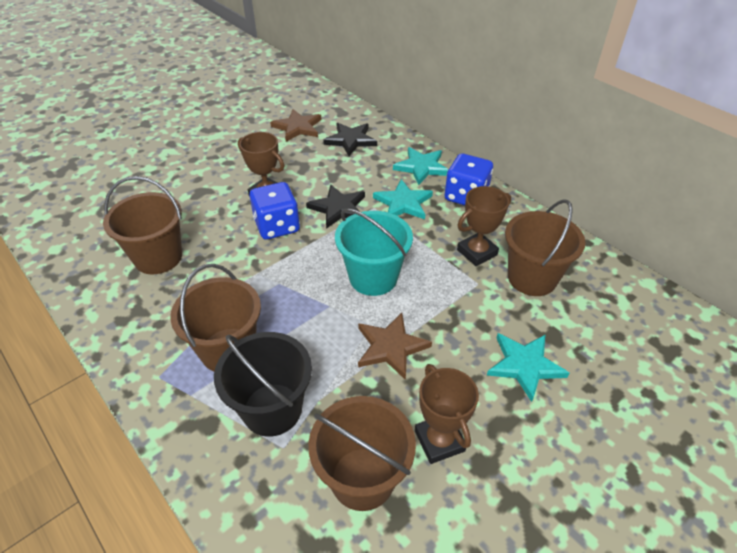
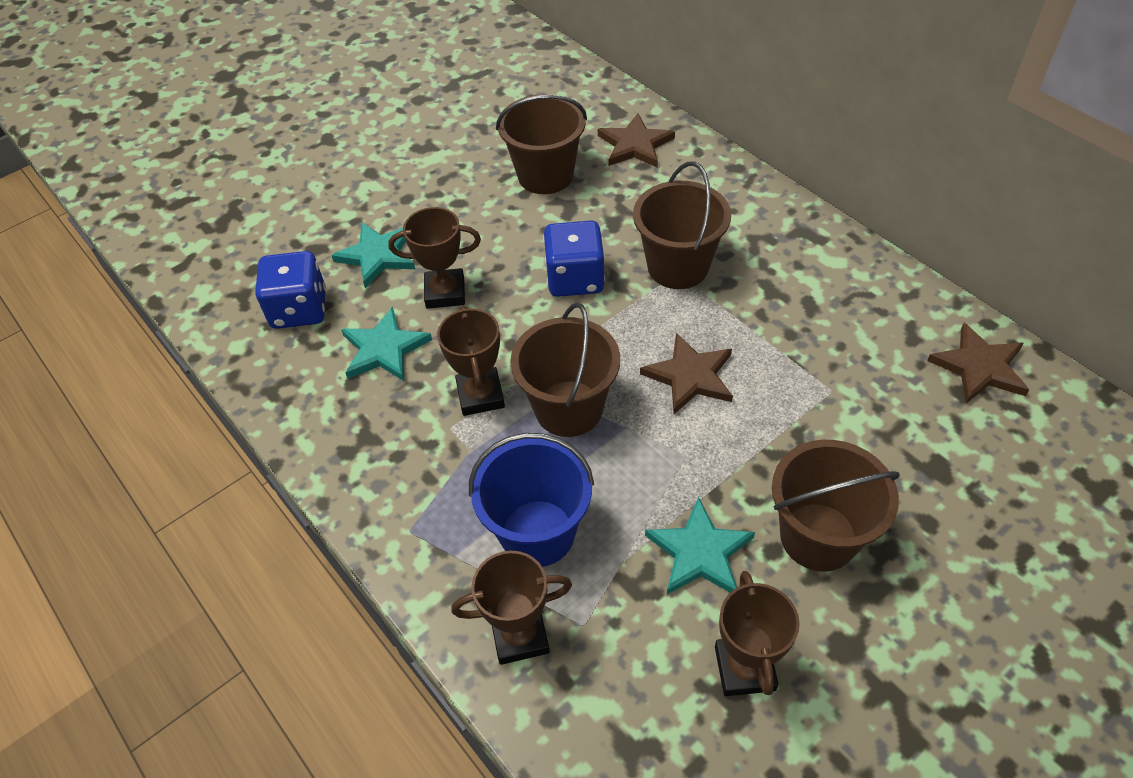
black bucket: [214,332,312,437] = 1 -> none = 0
black star: [306,185,365,229] [323,123,377,156] = 2 -> none = 0
blue bucket: none = 0 -> [469,433,594,567] = 1
brown star: [270,109,321,142] [358,313,432,380] = 2 -> [598,114,675,168] [640,333,733,414] [927,323,1029,403] = 3
brown trophy: [238,132,285,197] [415,364,479,464] [457,186,511,266] = 3 -> [388,207,481,309] [437,306,505,416] [451,551,572,665] [715,571,800,696] = 4
turquoise bucket: [335,208,413,296] = 1 -> none = 0

